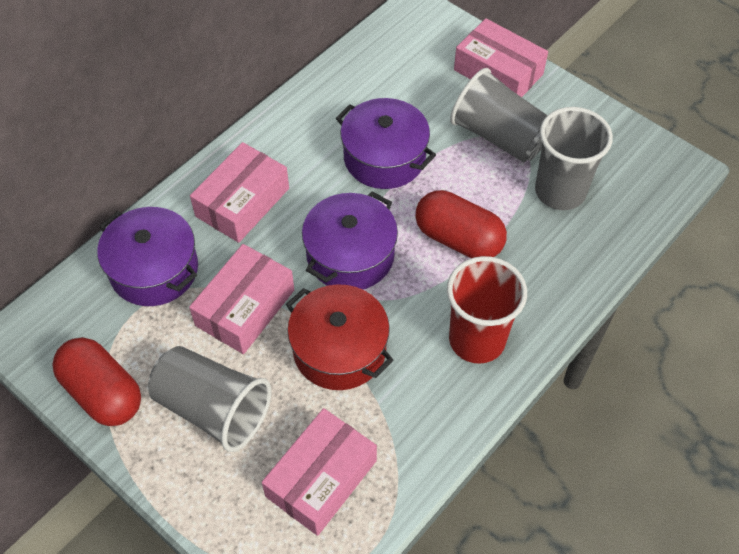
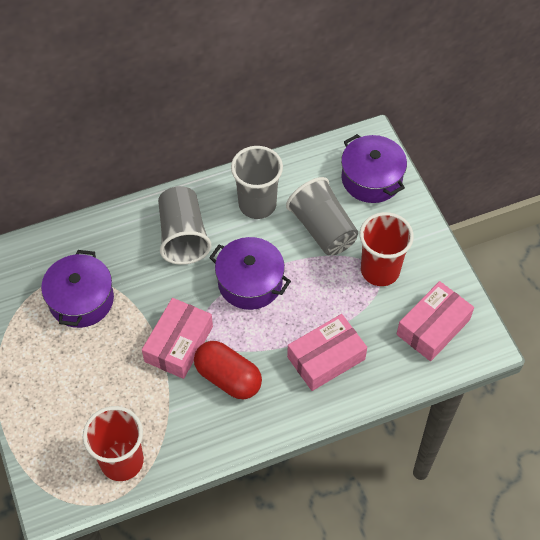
pink box: [189,244,294,354] [190,142,289,243] [262,408,377,536] [454,18,548,97] = 4 -> [142,298,213,379] [287,314,367,391] [397,281,474,361] = 3
red capsule: [52,337,141,426] [415,190,507,258] = 2 -> [194,341,262,399] = 1
red cup: [447,256,527,364] = 1 -> [83,406,144,481] [360,212,414,286] = 2
red pot: [286,284,394,390] = 1 -> none = 0

